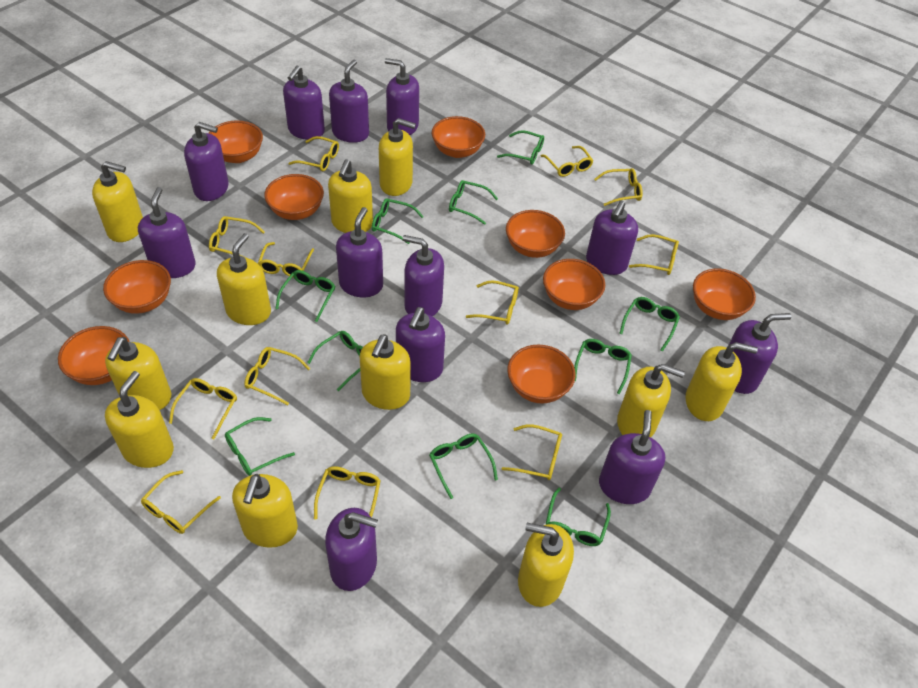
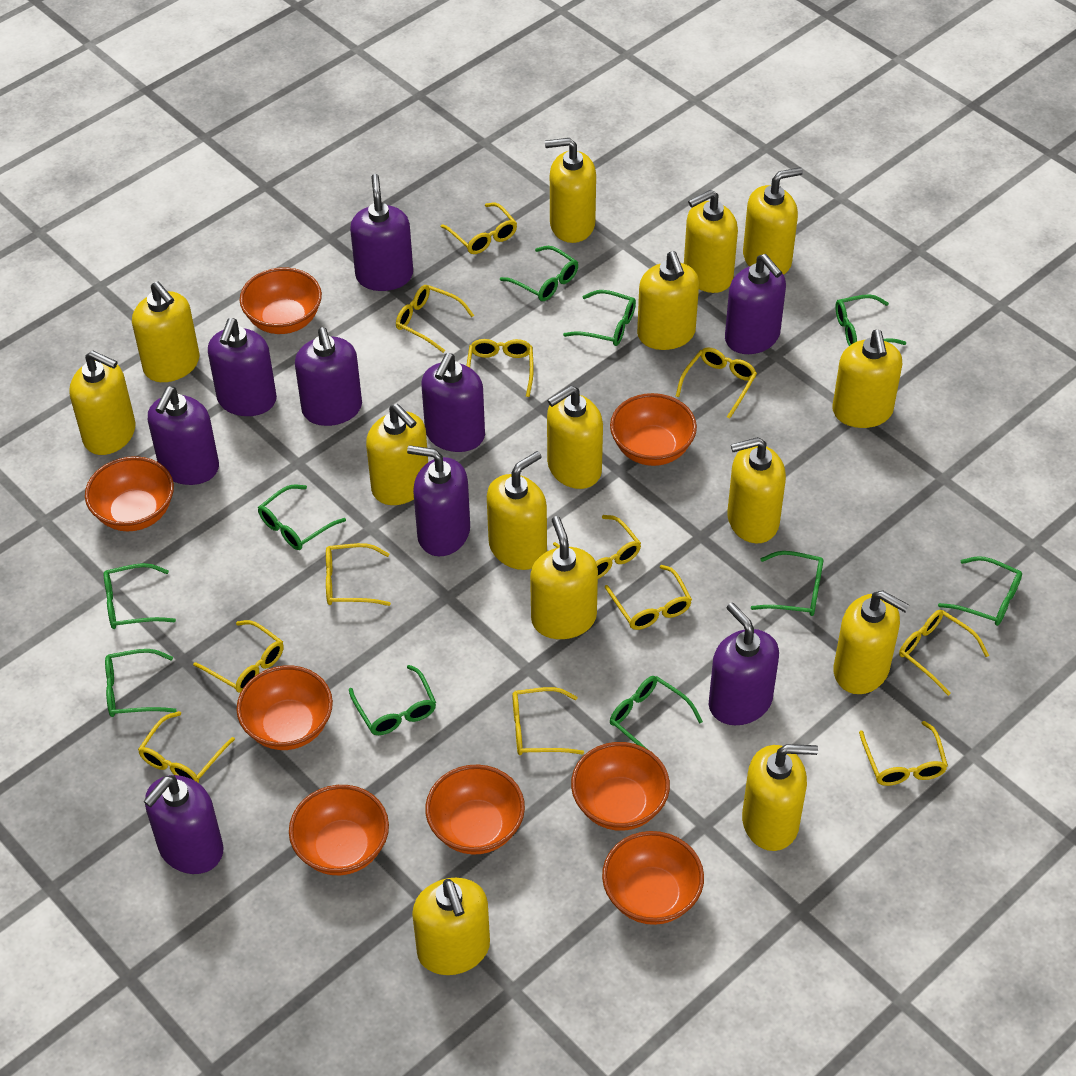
orange bowl: [58,326,130,385] [103,260,171,314] [209,120,263,163] [264,174,324,220] [432,116,485,158] [506,210,565,258] [507,345,576,404] [543,259,605,310] [693,268,756,320] = 9 -> [85,456,174,531] [236,665,333,750] [240,267,322,334] [289,785,389,875] [425,765,525,855] [571,742,670,831] [602,831,704,925] [610,393,697,466] = 8
purple soap dispenser: [138,187,196,278] [184,122,229,201] [283,66,325,140] [325,508,378,591] [329,59,369,143] [336,207,383,297] [385,58,419,135] [396,307,445,382] [403,235,444,316] [586,201,638,275] [599,410,665,504] [729,313,791,394] = 12 -> [144,775,224,874] [148,387,219,485] [208,318,277,416] [295,327,362,426] [350,174,413,291] [407,445,470,556] [421,353,485,452] [709,602,779,725] [725,254,786,354] = 9
yellow soap dispenser: [92,161,143,242] [105,337,171,410] [105,371,174,468] [217,233,271,325] [232,474,298,548] [328,159,373,233] [360,335,411,410] [379,118,416,196] [518,523,574,607] [617,364,685,437] [686,342,758,421] = 11 -> [69,351,136,455] [132,281,200,382] [366,404,428,505] [412,878,490,975] [487,451,547,570] [530,516,598,639] [545,138,596,243] [547,385,603,489] [637,251,699,350] [684,189,738,293] [727,437,786,543] [742,744,818,851] [743,167,803,275] [832,330,902,428] [833,590,909,694] = 15

